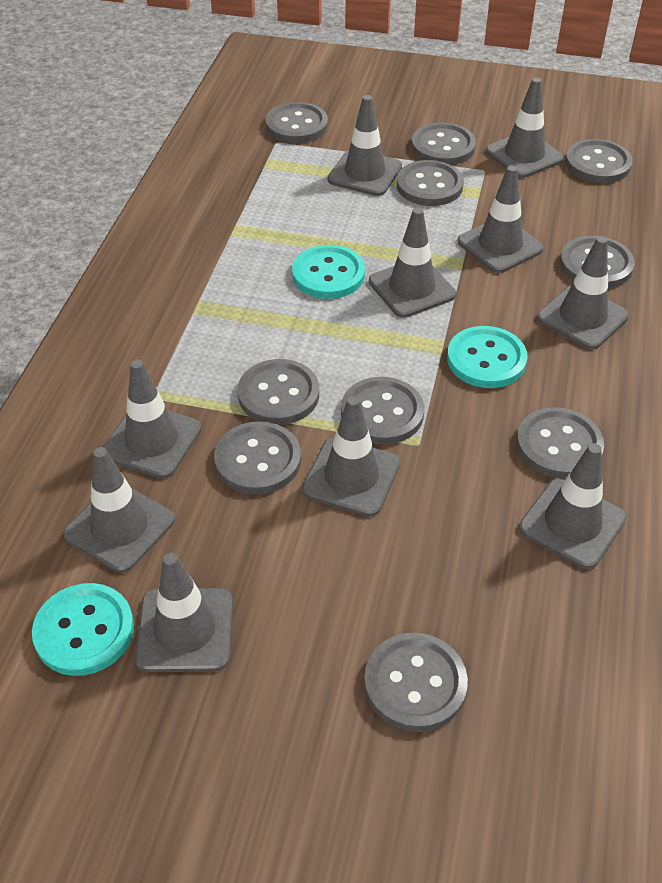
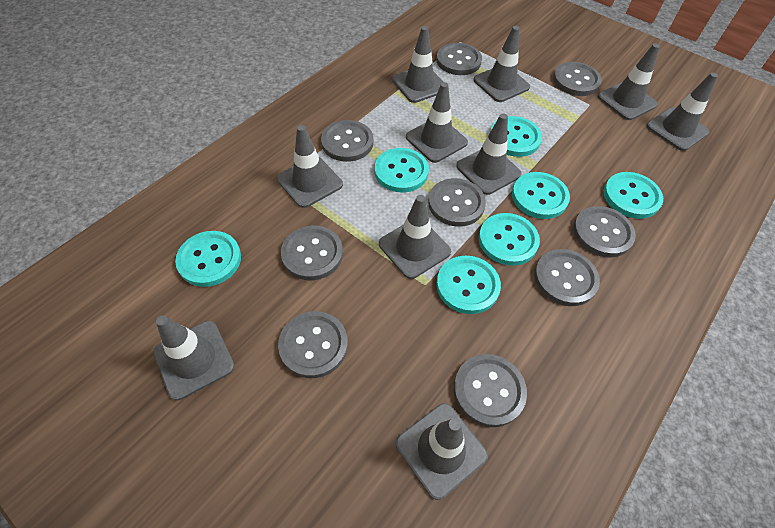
grey button: [214,421,301,494] [237,359,319,425] [266,102,328,143] [341,377,424,445] [364,633,468,732] [397,160,464,206] [412,123,476,165] [516,407,604,479] [560,236,635,289] [565,139,633,183] = 10 -> [278,311,348,378] [281,226,343,280] [321,120,373,162] [428,178,486,227] [436,43,482,75] [454,354,527,427] [534,249,600,306] [553,62,602,96] [573,206,636,257] = 9
turquoise button: [32,583,134,676] [292,245,365,299] [447,326,528,388] = 3 -> [175,231,241,287] [375,148,429,192] [436,256,501,314] [479,213,540,266] [490,116,542,157] [512,172,570,219] [604,172,663,219] = 7

